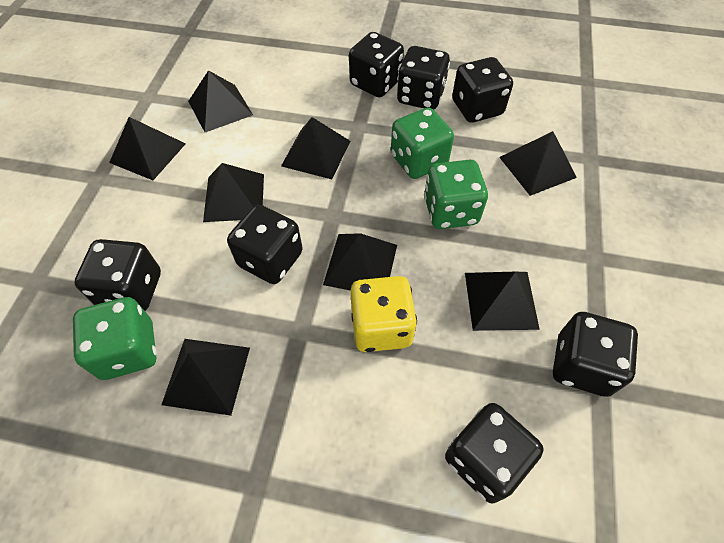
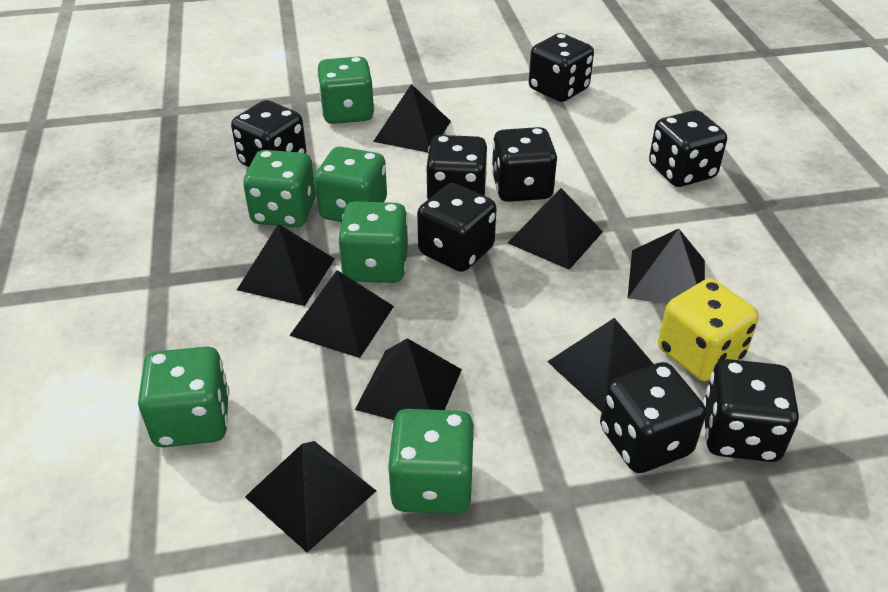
black dice: [74,239,161,311] [227,205,303,284] [349,32,404,97] [397,46,450,110] [445,403,544,504] [452,57,513,123] [553,312,638,397] = 7 -> [231,100,306,167] [417,183,497,272] [426,135,487,199] [491,127,557,202] [529,33,594,102] [600,362,706,473] [649,110,727,187] [703,359,799,462] = 8
green dice: [73,297,157,380] [391,107,454,179] [424,160,488,229] = 3 -> [138,346,230,448] [243,150,316,227] [315,146,387,222] [317,57,374,124] [338,201,408,283] [387,409,475,514] = 6

